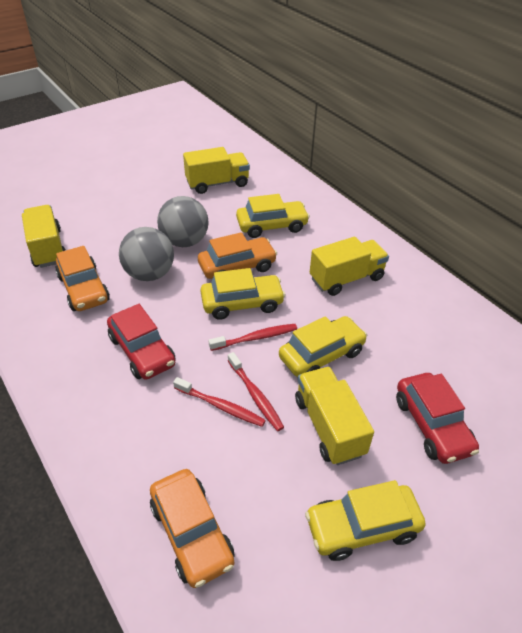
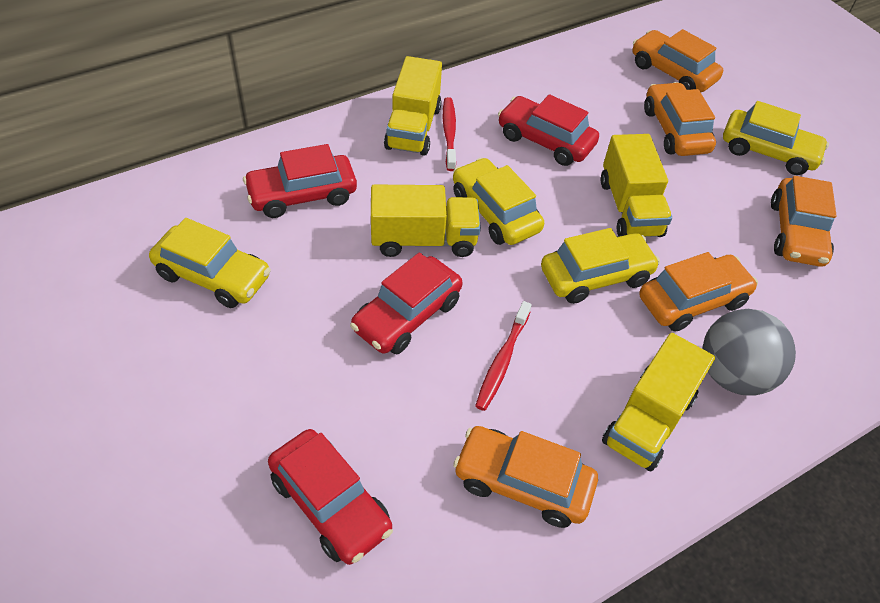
grey ball: [119,227,174,281] [157,196,209,247] = 2 -> [703,309,796,396] = 1
orange car: [55,246,110,311] [150,469,234,588] [198,232,277,279] = 3 -> [453,426,598,528] [633,29,723,92] [639,252,758,332] [644,82,716,156] [771,176,837,267] = 5
red car: [107,304,176,380] [396,373,479,464] = 2 -> [243,144,357,218] [268,429,393,565] [350,253,463,354] [498,94,599,166] = 4
red toothbrush: [173,377,266,427] [208,324,297,351] [228,352,284,431] = 3 -> [443,97,456,171] [475,301,532,411] = 2

